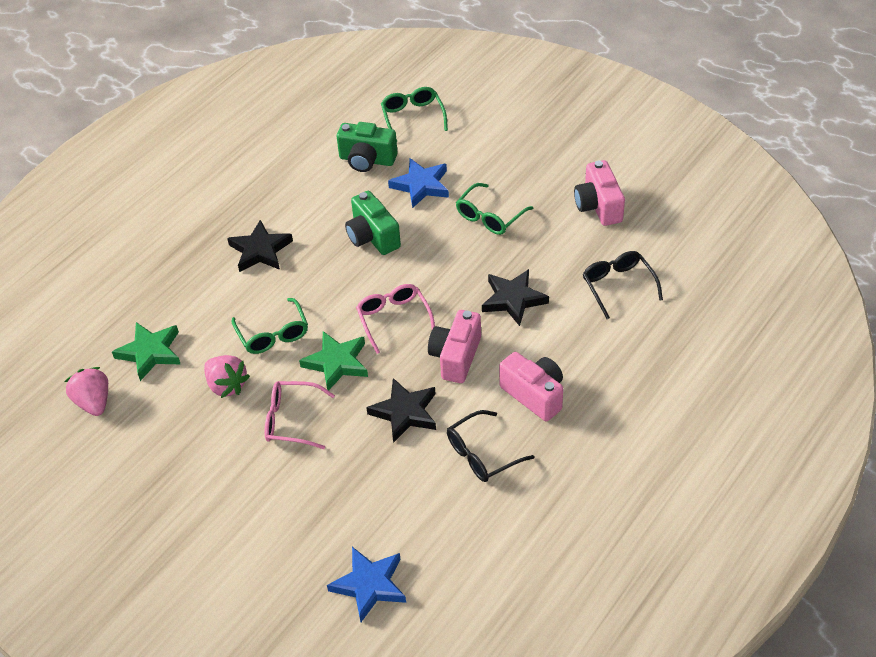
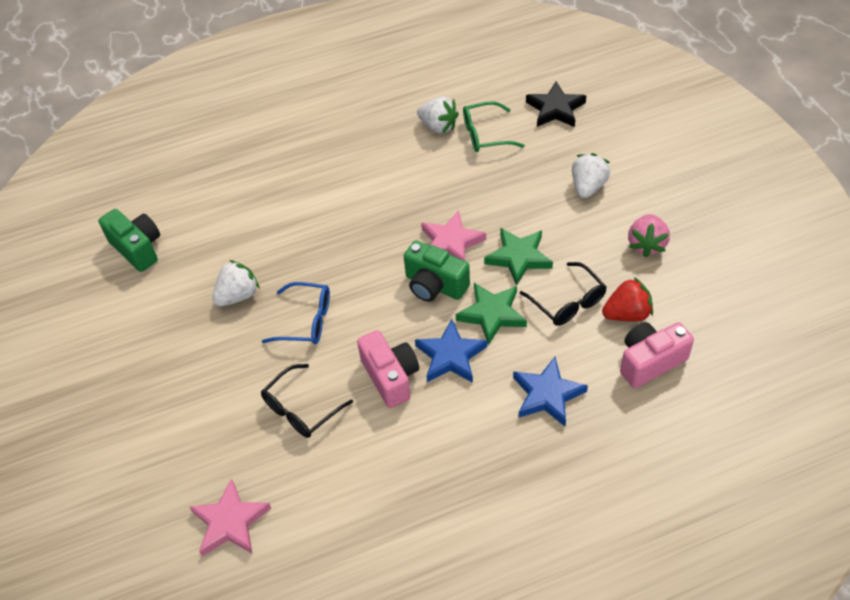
black star: [227,220,293,272] [366,378,436,443] [482,269,549,326] = 3 -> [526,81,586,127] = 1
blue glasses: none = 0 -> [262,282,330,344] = 1
green glasses: [231,298,308,354] [381,87,448,140] [456,183,533,235] = 3 -> [463,101,525,152] = 1
pink camera: [428,310,481,383] [499,352,563,421] [574,160,625,226] = 3 -> [357,330,419,408] [620,322,694,388] = 2
pink glasses: [265,381,335,449] [356,284,435,354] = 2 -> none = 0
pink star: none = 0 -> [190,479,271,556] [421,211,486,261] = 2
pink strawberry: [64,367,108,416] [204,355,250,398] = 2 -> [628,214,670,257] = 1
red strawberry: none = 0 -> [602,277,653,321] = 1
white strawberry: none = 0 -> [212,260,260,306] [417,96,459,134] [572,153,610,198] = 3

